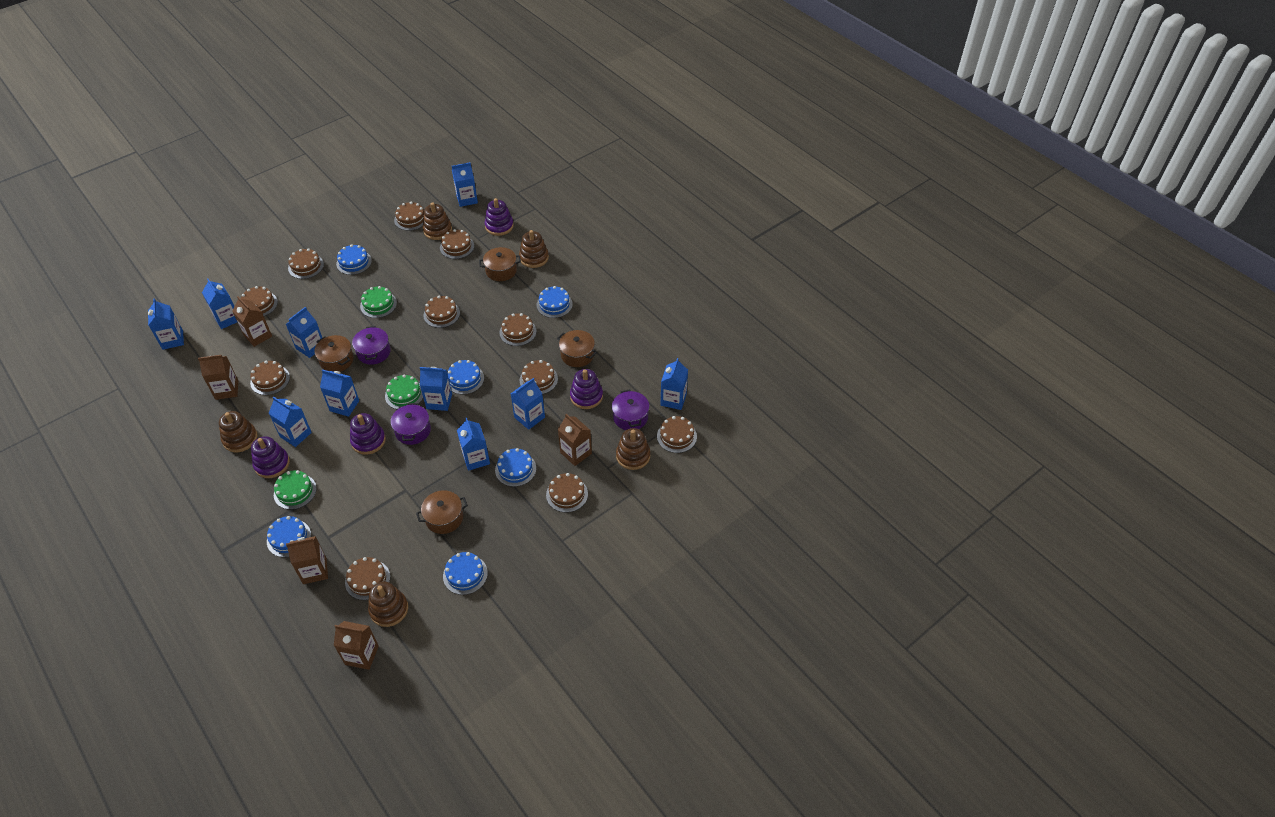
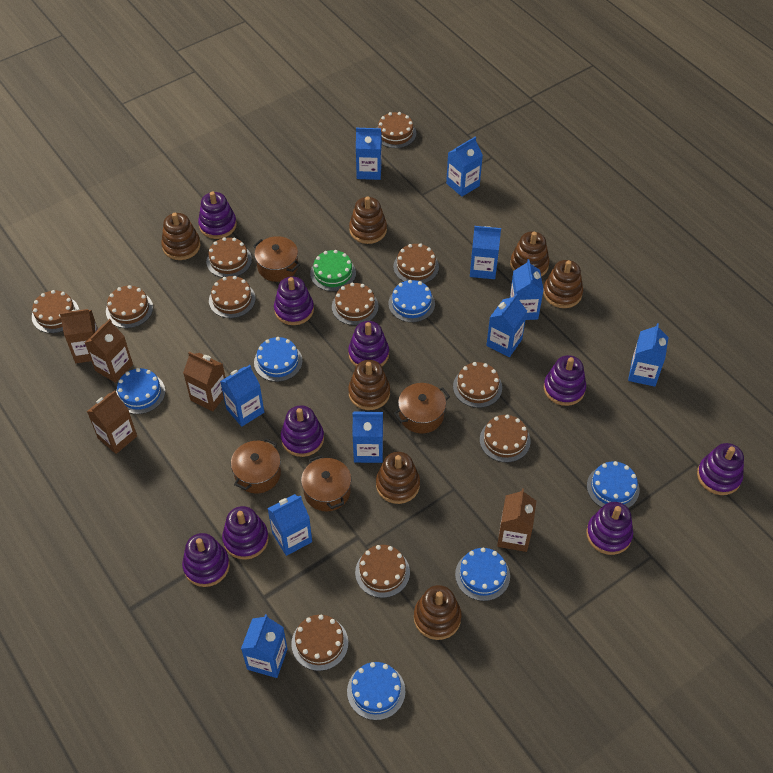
brown stacking toy: [219,411,258,452] [368,581,408,627] [423,203,452,240] [519,230,549,268] [616,428,650,470] = 5 -> [161,213,201,260] [348,360,390,410] [349,196,387,244] [376,452,420,504] [414,585,462,640] [510,232,550,277] [543,260,583,308] = 7
green cake: [274,470,316,509] [360,286,397,318] [385,375,423,410] = 3 -> [310,250,356,291] = 1
purple pot: [352,326,391,365] [391,403,431,445] [612,389,649,430] = 3 -> none = 0
purple stacking toy: [251,436,290,478] [350,413,386,455] [485,198,514,236] [570,369,603,409] = 4 -> [182,533,230,587] [198,192,237,239] [222,506,269,560] [274,277,314,325] [281,405,324,457] [348,321,389,366] [544,355,586,406] [586,502,633,555] [697,443,744,495] = 9

